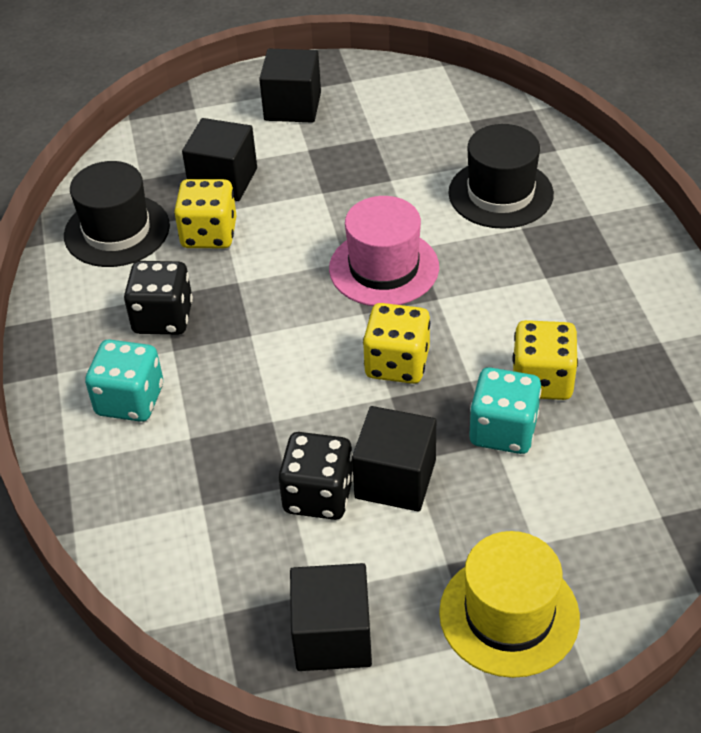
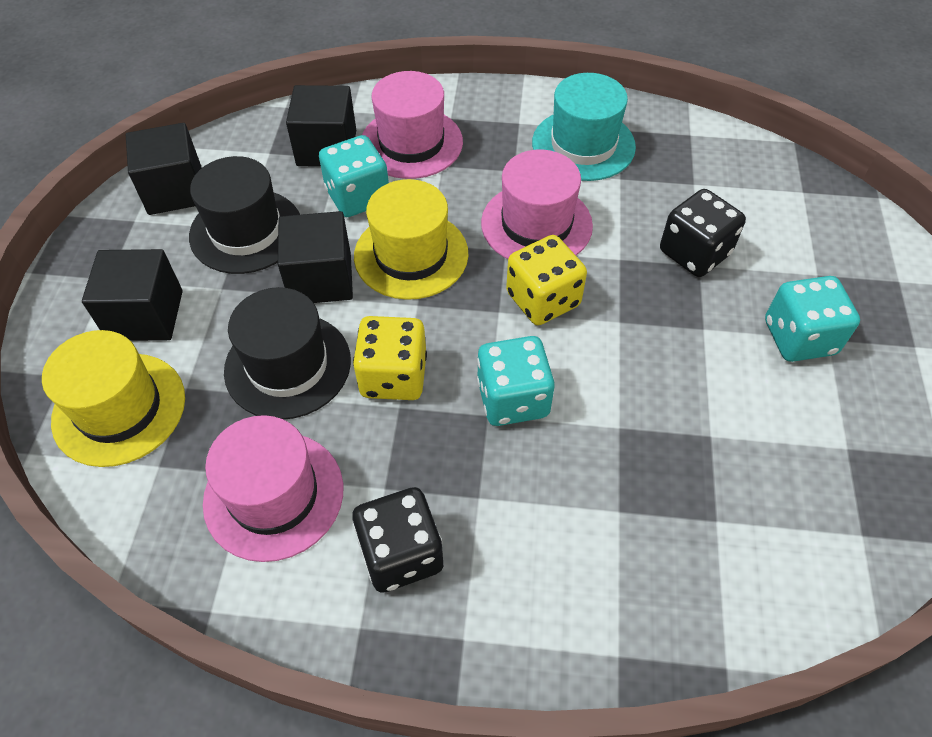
pink hat: [329,196,439,306] = 1 -> [203,415,343,562] [362,71,463,179] [481,150,593,259] = 3
turquoise dice: [85,339,163,422] [469,367,541,454] = 2 -> [319,135,389,217] [477,336,555,426] [765,276,860,362] = 3
turquoise hat: none = 0 -> [532,73,636,181] = 1
yellow dice: [174,179,237,248] [363,303,430,384] [512,320,578,400] = 3 -> [353,316,427,400] [506,235,587,325] = 2
yellow hat: [439,531,580,678] = 1 -> [42,330,185,467] [354,179,469,300] = 2

